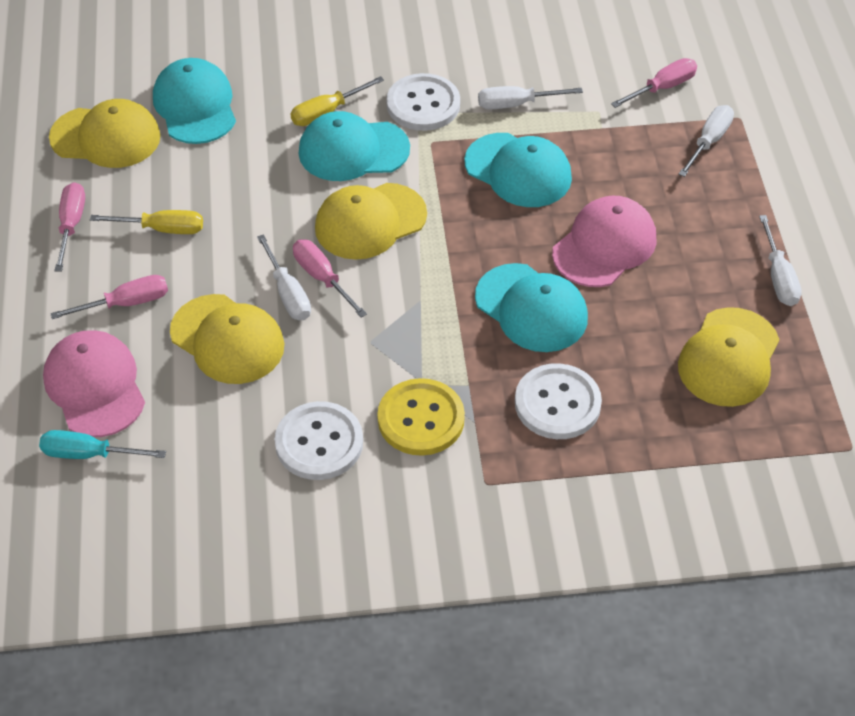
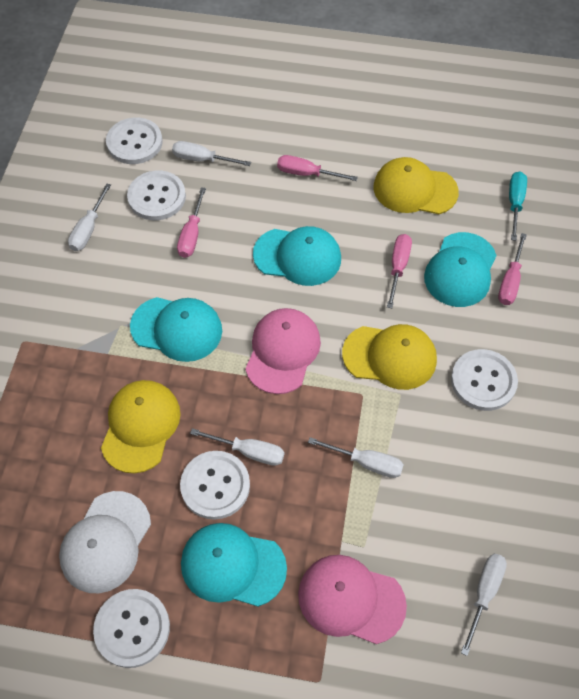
white button: [275,401,363,480] [387,73,460,131] [515,363,602,439] = 3 -> [93,589,170,668] [106,118,163,164] [127,170,186,220] [180,451,250,520] [451,349,518,411] = 5
white cap: none = 0 -> [59,491,151,593] = 1
white screwdriver: [257,234,311,320] [478,86,583,109] [679,105,734,177] [759,215,802,306] = 4 -> [68,183,111,251] [172,141,251,166] [190,428,284,466] [308,437,404,478] [461,553,507,656] = 5
yellow button: [377,378,465,456] = 1 -> none = 0
yellow cap: [49,99,161,168] [170,294,284,384] [315,183,427,260] [678,307,779,407] = 4 -> [101,380,181,473] [342,324,437,390] [373,157,459,214] = 3
yellow screwdriver: [90,210,203,234] [290,76,384,126] = 2 -> none = 0

